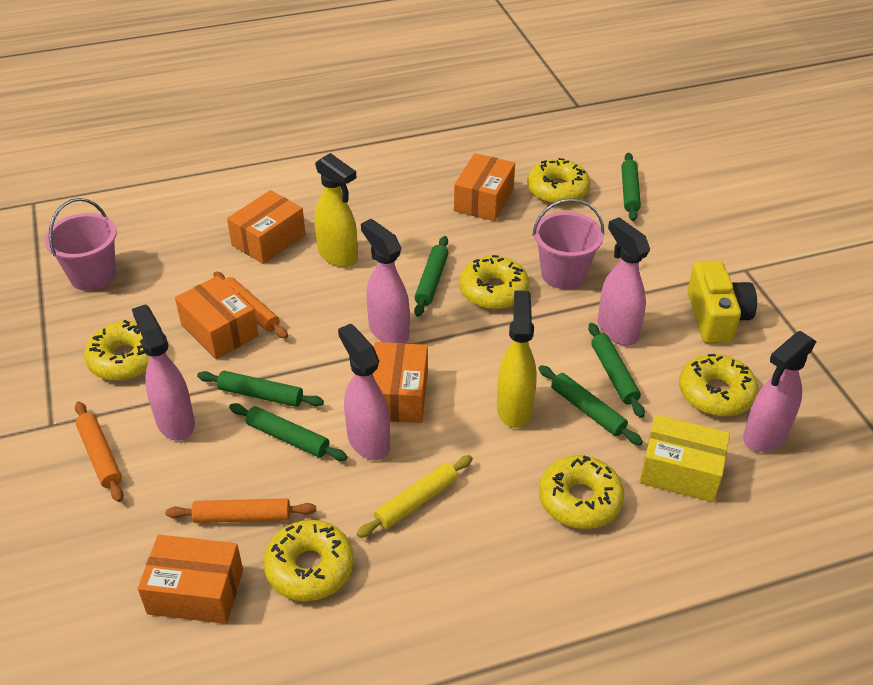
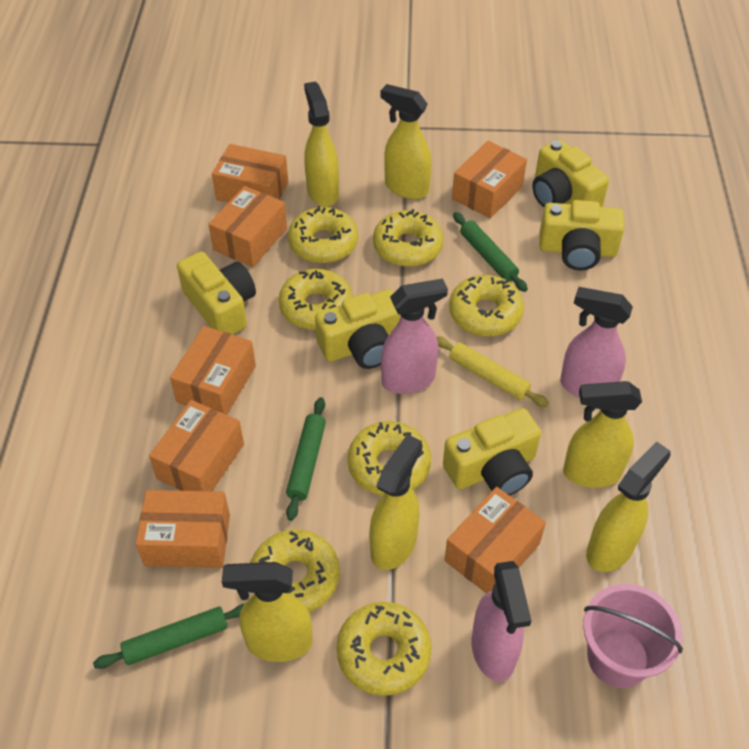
green rolling pin: [197,371,324,407] [229,403,347,461] [414,236,448,317] [538,365,643,445] [588,323,645,418] [621,153,641,221] = 6 -> [93,603,245,669] [286,397,326,521] [453,212,528,292] = 3
orange box: [138,535,243,624] [175,276,258,359] [227,190,305,264] [373,342,428,423] [454,153,515,221] = 5 -> [136,490,230,568] [149,400,244,491] [170,326,256,415] [208,186,287,267] [212,144,288,202] [445,487,546,594] [452,141,527,218] = 7
orange rolling pin: [75,401,123,502] [165,498,316,523] [213,272,288,338] = 3 -> none = 0
pink bucket: [45,198,117,291] [533,198,604,289] = 2 -> [583,584,683,688] = 1
pink spray bottle: [132,304,195,440] [338,324,390,460] [361,219,410,343] [598,217,650,345] [743,331,817,452] = 5 -> [381,279,448,394] [471,561,532,682] [560,287,633,398] = 3
yellow box: [639,415,730,502] = 1 -> none = 0
yellow camera: [687,261,757,343] = 1 -> [177,252,256,335] [315,289,401,369] [443,408,541,496] [532,139,609,207] [539,200,625,270] = 5
yellow donut: [84,320,149,381] [264,520,354,601] [459,255,529,310] [527,158,590,205] [539,455,624,529] [679,354,758,417] = 6 -> [250,529,340,612] [279,269,353,330] [288,206,358,263] [336,602,432,696] [348,421,431,496] [373,209,443,267] [449,275,524,336] = 7
yellow spray bottle: [314,153,358,267] [497,290,537,428] = 2 -> [222,562,313,662] [304,81,339,207] [369,434,422,570] [381,84,431,199] [563,381,642,488] [586,441,670,572] = 6

